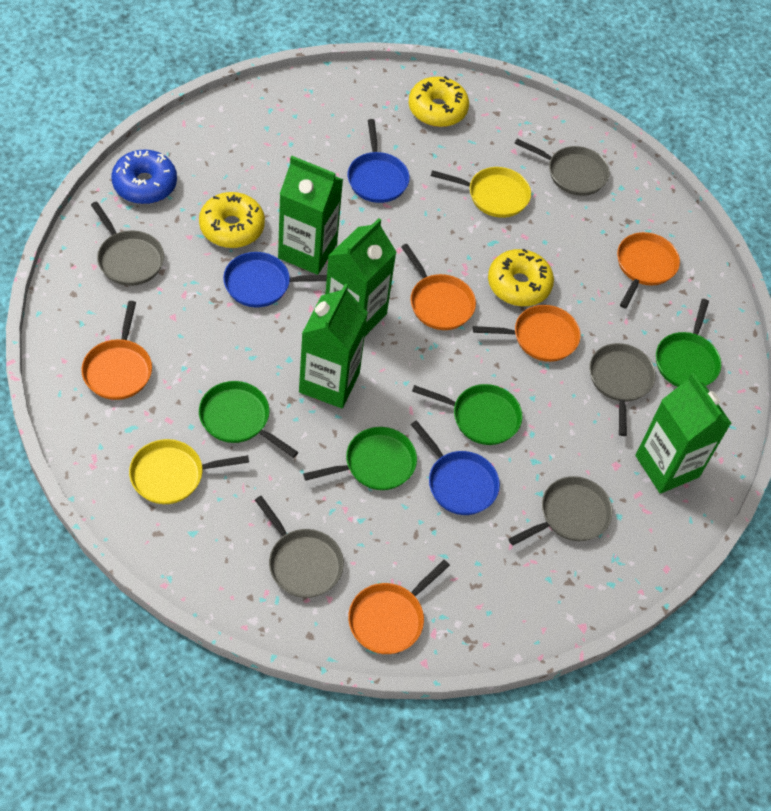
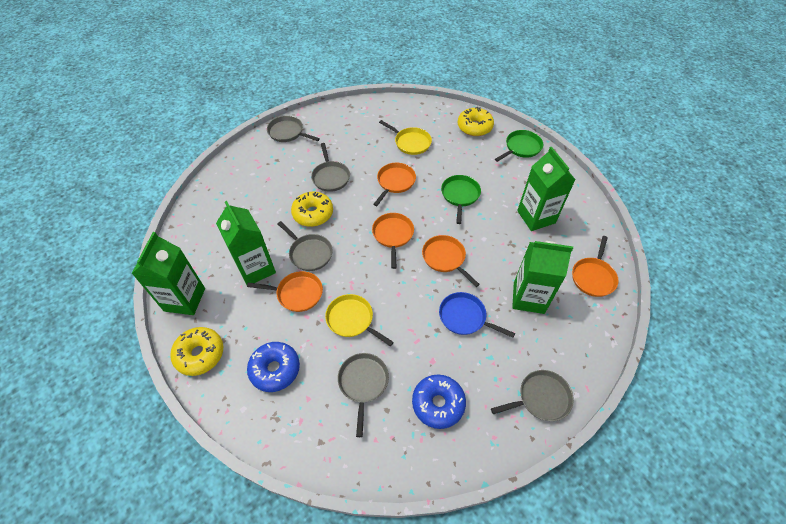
blue donut: [111,150,177,204] = 1 -> [247,342,300,392] [412,374,466,429] = 2
blue pan: [223,252,327,308] [348,119,410,203] [411,420,500,515] = 3 -> [439,292,515,338] = 1
green pan: [199,381,298,458] [303,427,417,490] [412,384,522,445] [656,299,721,387] = 4 -> [441,175,481,224] [495,130,543,162] = 2

